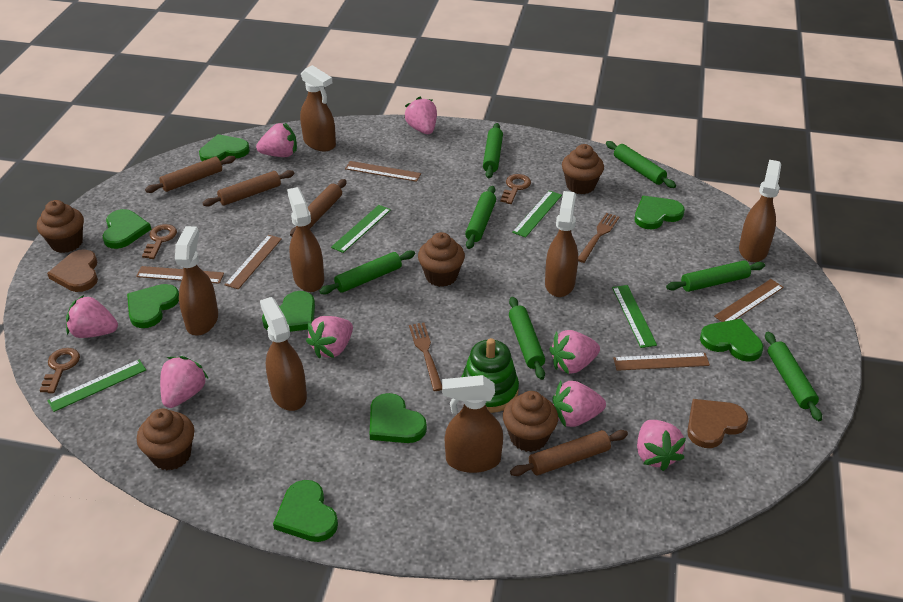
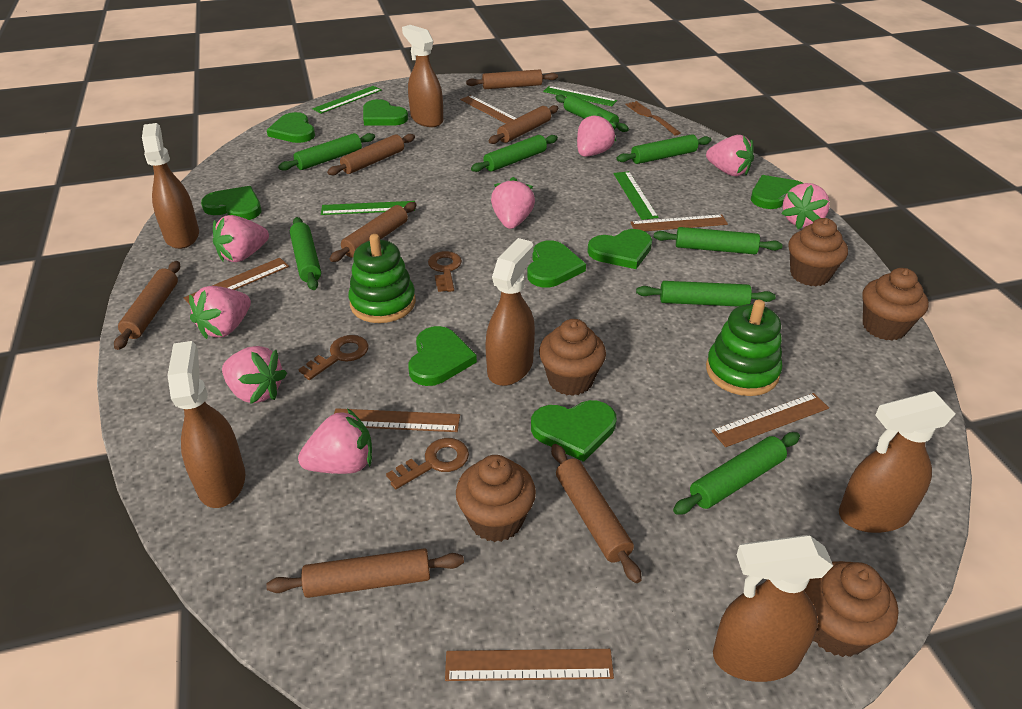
brown fork: [409,322,442,391] [578,213,619,263] = 2 -> [625,101,681,135] = 1
brown heart: [47,249,98,292] [687,399,748,448] = 2 -> none = 0
brown rolling pin: [145,156,236,193] [203,170,294,206] [290,179,347,237] [510,430,628,476] = 4 -> [114,261,180,350] [266,548,464,598] [327,134,415,175] [330,202,417,262] [466,69,558,89] [489,105,558,144] [551,444,642,583] = 7
brown ruler: [136,266,224,284] [225,235,282,289] [345,161,421,182] [613,353,710,371] [714,279,784,322] = 5 -> [184,258,289,305] [334,408,460,432] [445,649,614,681] [460,95,517,123] [631,214,728,231] [711,393,829,447] = 6
brown spray bottle: [175,226,218,336] [260,297,307,411] [287,187,324,292] [300,65,336,151] [442,375,503,473] [545,191,578,297] [739,160,781,262] = 7 -> [142,123,199,249] [167,341,245,508] [402,25,443,127] [485,238,535,386] [713,535,833,682] [839,391,955,533] = 6
green rolling pin: [319,250,415,294] [465,186,496,249] [483,123,503,178] [509,297,545,380] [606,141,676,188] [666,260,765,292] [765,332,822,421] = 7 -> [278,133,375,171] [290,217,321,290] [471,135,558,172] [555,94,629,132] [617,134,711,164] [636,281,776,306] [654,227,783,254] [673,432,800,515] = 8
green stacking toy: [462,338,519,413] = 1 -> [348,234,416,323] [706,300,783,396] = 2

